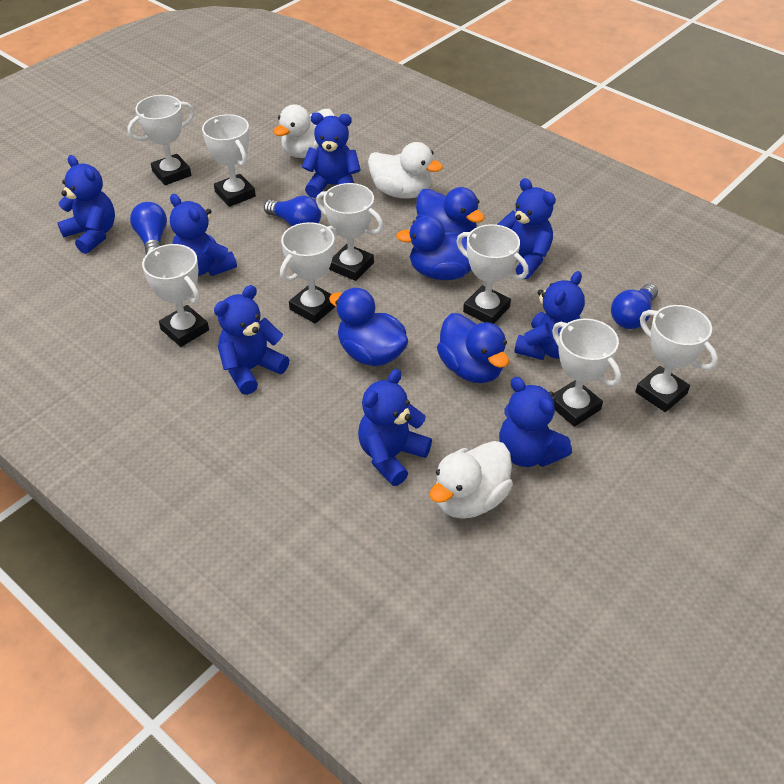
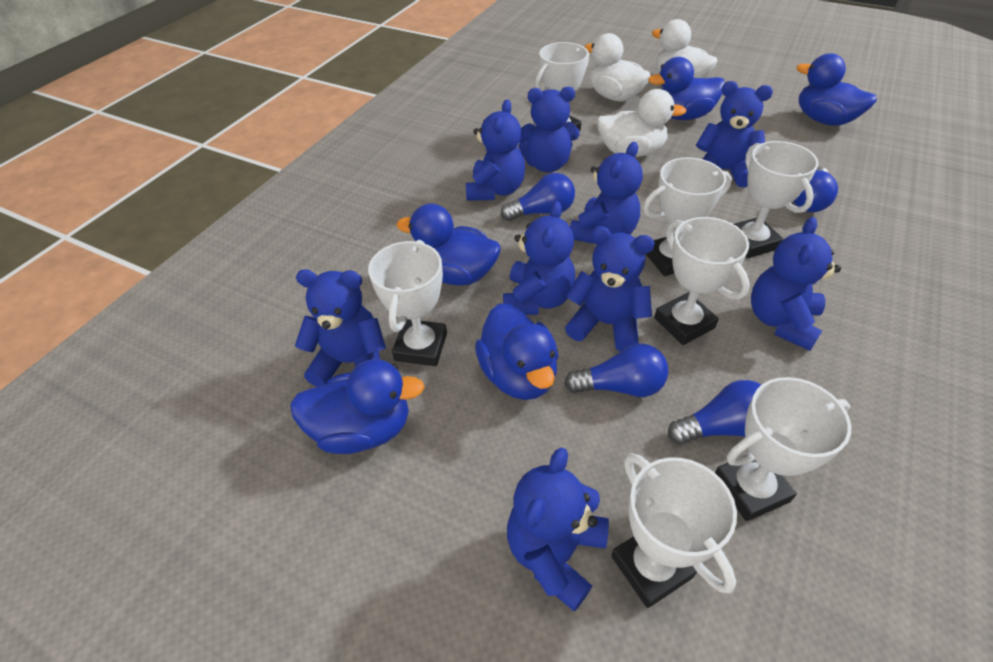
blue duck: [329,288,408,366] [396,216,471,280] [416,187,485,238] [437,313,509,383] = 4 -> [290,359,425,454] [396,204,501,286] [475,303,559,400] [648,57,725,120] [797,53,877,126] = 5
blue light bulb: [130,202,167,254] [264,196,321,227] [611,284,658,329] = 3 -> [501,173,575,221] [564,343,669,397] [668,380,761,445] [793,167,838,212] = 4
blue teddy bear: [57,155,115,254] [170,194,237,276] [214,285,289,395] [302,112,361,198] [358,369,432,486] [497,178,556,279] [499,377,572,467] [514,271,585,360] = 8 -> [295,269,386,387] [466,99,525,201] [503,201,575,315] [507,447,609,611] [518,87,580,172] [565,226,655,352] [570,142,643,244] [696,81,773,187] [751,217,841,351] = 9
white trophy: [127,95,194,185] [142,244,209,347] [202,114,256,207] [280,222,337,324] [316,183,384,281] [456,224,529,324] [552,318,621,427] [635,305,718,412] = 8 -> [368,240,447,366] [535,42,589,131] [611,453,737,608] [643,157,732,276] [654,217,750,345] [715,377,851,521] [734,141,819,258] = 7

